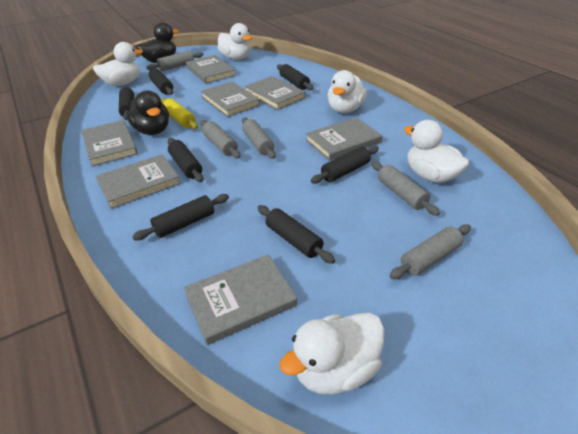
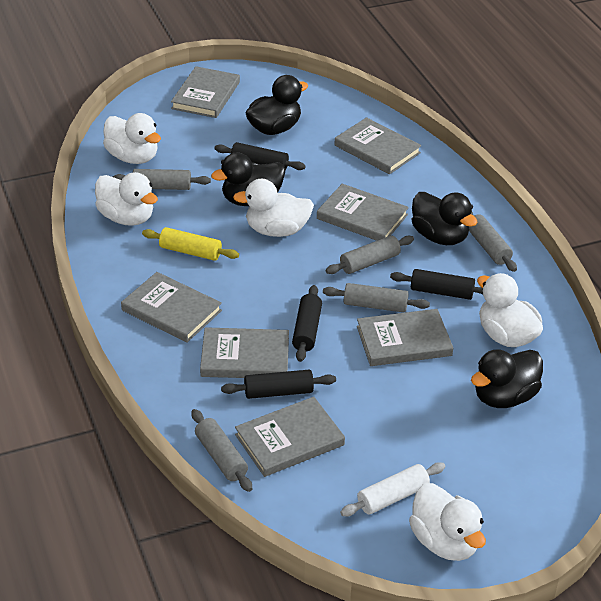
black duck: [126,90,169,135] [136,22,179,63] = 2 -> [211,152,285,206] [246,75,308,135] [412,192,478,245] [471,349,543,408] = 4
black rolling pin: [119,86,134,120] [132,194,229,240] [149,69,173,95] [168,138,204,182] [257,205,335,264] [277,64,314,90] [311,146,379,184] = 7 -> [214,142,306,170] [221,370,336,399] [292,285,322,362] [390,269,483,300] = 4
white rolling pin: none = 0 -> [340,462,445,517] = 1

